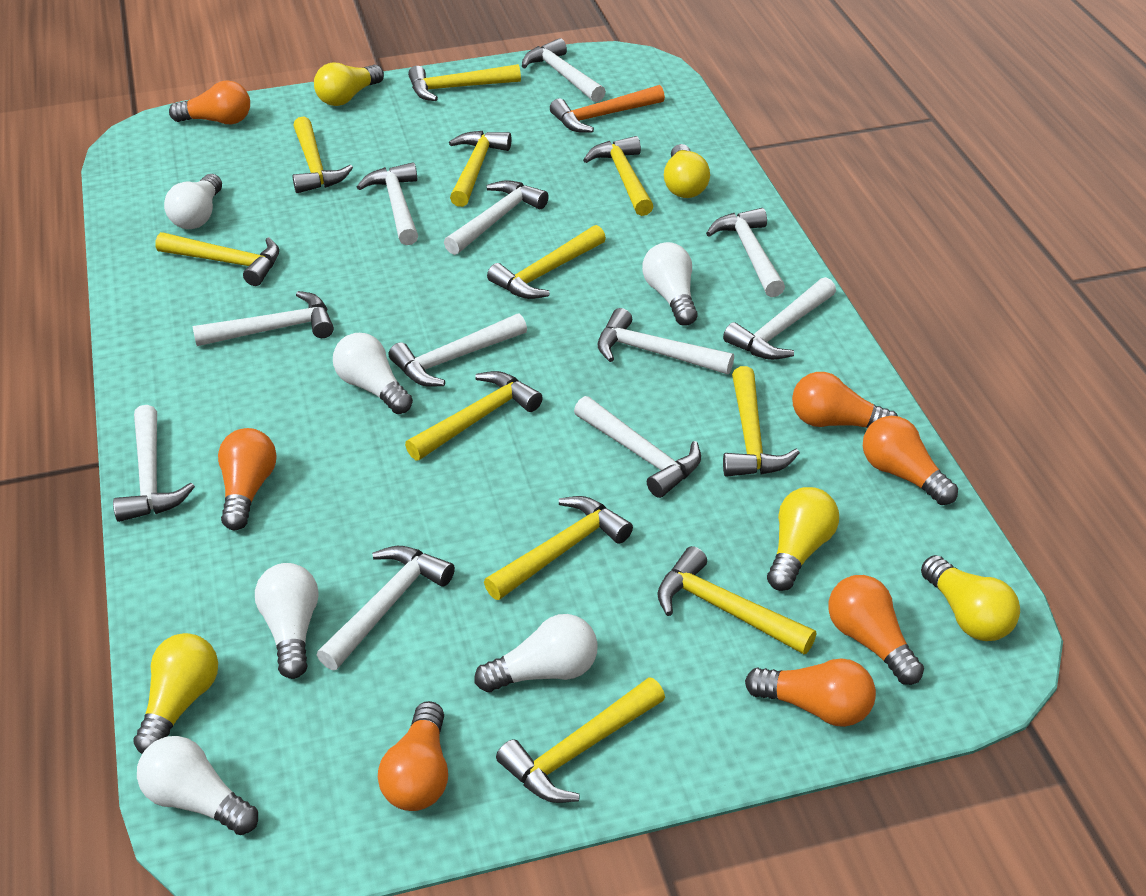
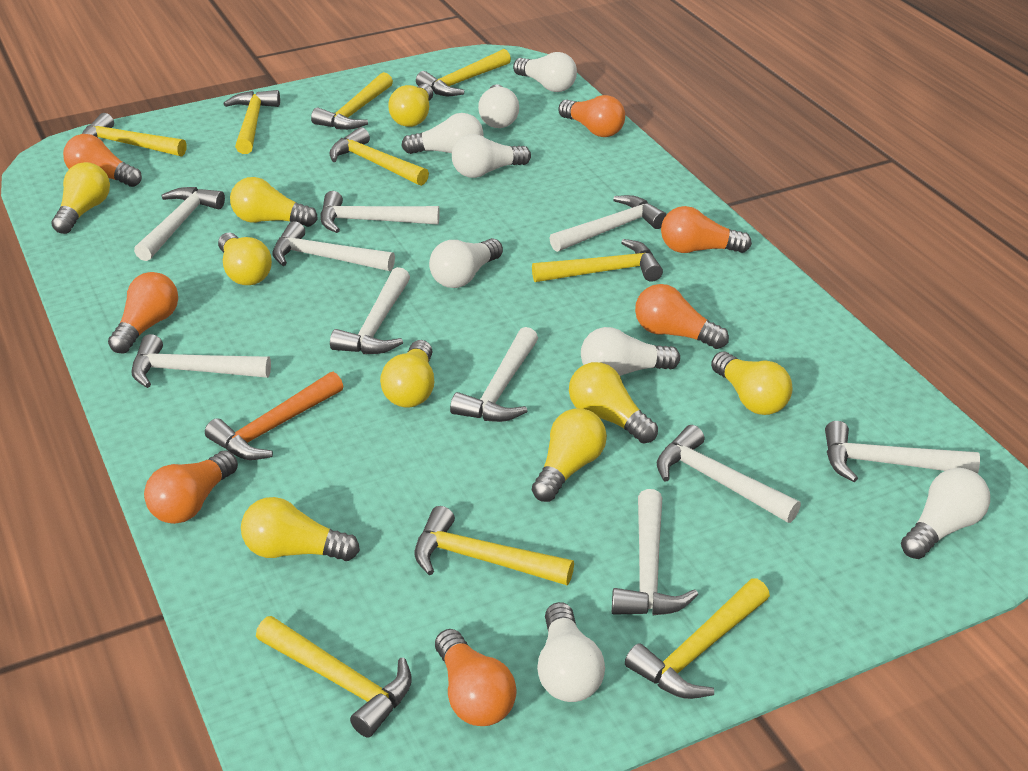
white hammer: [113,405,195,522] [192,291,334,346] [317,546,455,670] [357,162,418,245] [389,313,527,387] [444,180,549,255] [522,38,606,102] [574,396,701,498] [598,308,734,374] [706,208,785,297] [723,277,836,360] = 11 -> [131,334,271,388] [134,187,225,261] [272,221,395,271] [320,191,440,233] [330,267,410,354] [450,327,538,422] [550,195,667,252] [612,489,698,616] [657,425,801,523] [825,421,980,482] = 10
white light bulb: [137,736,258,835] [164,174,222,229] [255,563,318,679] [333,333,413,414] [474,614,598,692] [642,242,698,326] = 6 -> [401,113,484,154] [429,238,503,288] [452,134,531,178] [478,84,519,128] [513,52,577,92] [537,602,605,702] [581,327,680,376] [901,468,990,559] = 8
yellow hammer: [155,232,279,286] [292,116,353,193] [405,371,543,461] [408,64,521,101] [449,131,512,207] [484,496,633,600] [487,225,606,299] [496,677,665,803] [583,136,654,216] [657,546,816,654] [723,366,800,477] = 11 -> [82,113,187,157] [223,90,280,154] [256,616,412,737] [311,72,393,130] [329,127,429,186] [415,506,574,585] [416,49,511,96] [532,239,663,282] [625,578,770,699] = 9
yellow light bulb: [133,633,218,754] [314,63,384,106] [664,144,710,198] [767,487,839,591] [921,555,1020,641] = 5 -> [51,162,110,234] [218,233,272,285] [230,177,318,227] [241,497,360,561] [380,340,434,407] [388,84,433,127] [532,408,607,502] [569,362,658,444] [711,352,793,415] = 9

